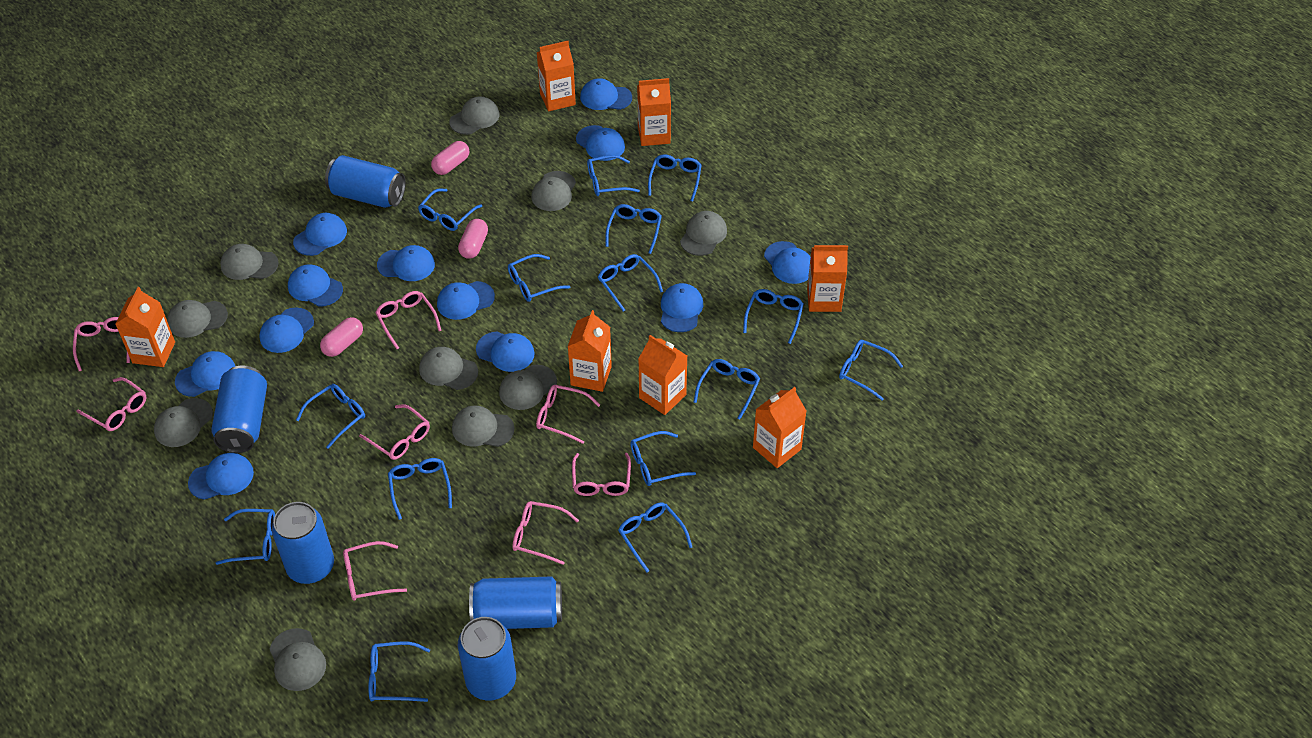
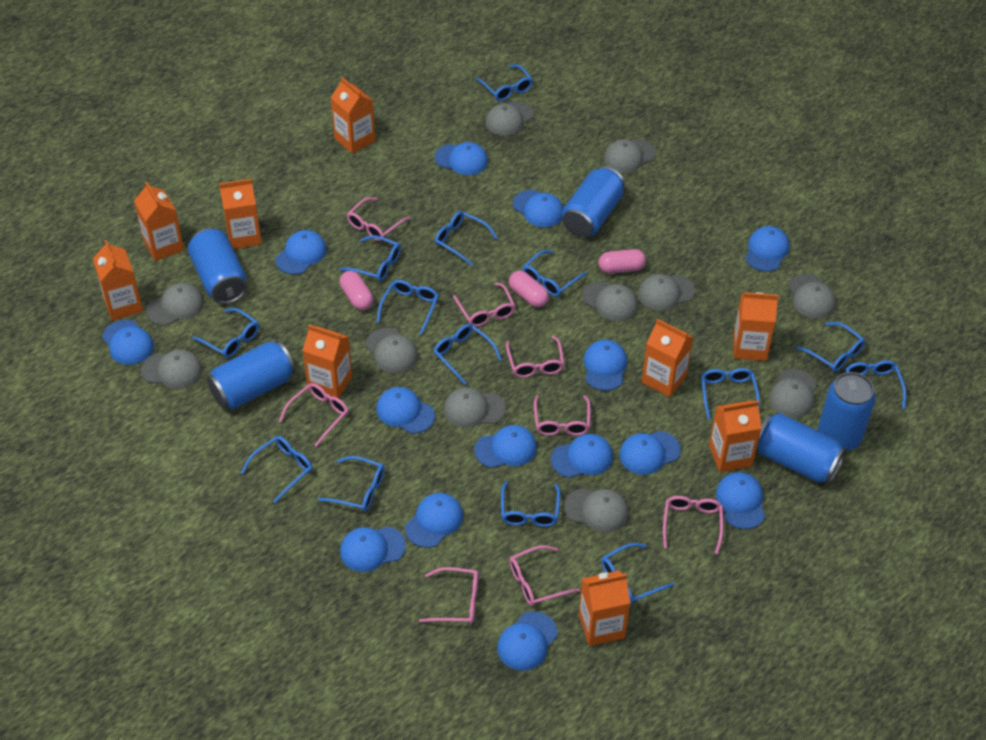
blue cap: [175,351,235,397] [188,453,254,500] [259,307,314,353] [288,264,343,307] [293,213,347,256] [377,245,435,281] [437,281,495,320] [476,331,535,372] [576,125,625,161] [580,78,632,110] [661,283,703,332] [764,241,811,284] = 12 -> [102,320,154,365] [275,230,327,275] [340,526,406,572] [376,387,435,434] [405,493,463,548] [435,142,488,175] [474,425,537,468] [497,611,558,671] [513,190,563,227] [551,434,613,478] [583,340,627,391] [619,431,681,475] [716,472,765,529] [745,226,790,272] = 14
blue glasses: [216,509,275,565] [296,384,365,449] [368,641,430,702] [388,458,452,520] [418,188,482,231] [508,254,571,302] [587,155,640,196] [598,254,663,312] [605,204,662,254] [618,502,692,572] [630,431,696,486] [648,154,701,202] [693,359,760,419] [743,289,804,344] [839,340,903,400] = 15 -> [192,308,259,358] [241,436,312,503] [318,456,385,511] [340,235,401,281] [377,280,439,335] [434,324,502,385] [435,211,498,266] [475,64,533,101] [501,481,560,527] [523,250,587,297] [602,543,674,604] [701,368,760,419] [796,322,865,372] [846,360,906,409] = 14
grey cap: [154,398,213,447] [167,300,228,338] [220,244,278,280] [270,628,326,691] [419,347,478,390] [449,96,499,135] [452,406,514,447] [499,365,557,410] [531,171,576,211] [680,211,727,256] = 10 -> [141,350,202,389] [146,283,204,326] [366,328,418,373] [444,388,506,428] [485,101,534,136] [564,488,629,532] [582,281,638,321] [604,139,656,172] [638,274,695,311] [769,369,817,418] [788,274,836,319] = 11
orange carton: [115,287,175,367] [537,41,576,111] [567,310,612,392] [637,78,671,146] [638,335,687,415] [753,387,807,468] [807,245,848,312] = 7 -> [93,240,143,321] [134,181,184,261] [219,179,262,249] [302,324,352,398] [331,77,375,154] [579,571,630,646] [642,319,693,397] [709,400,762,472] [734,292,778,361] = 9

